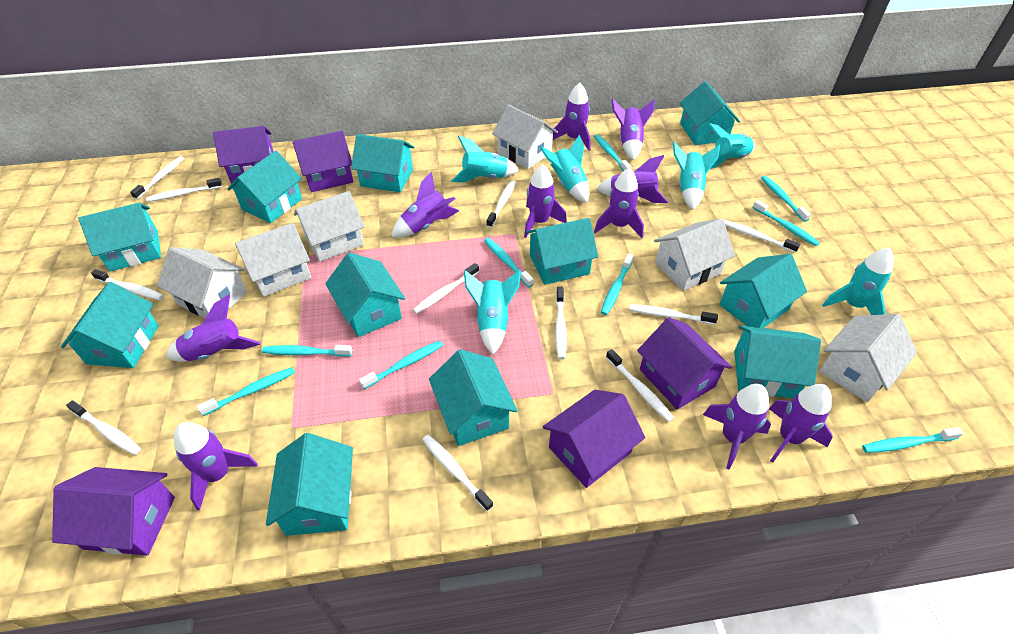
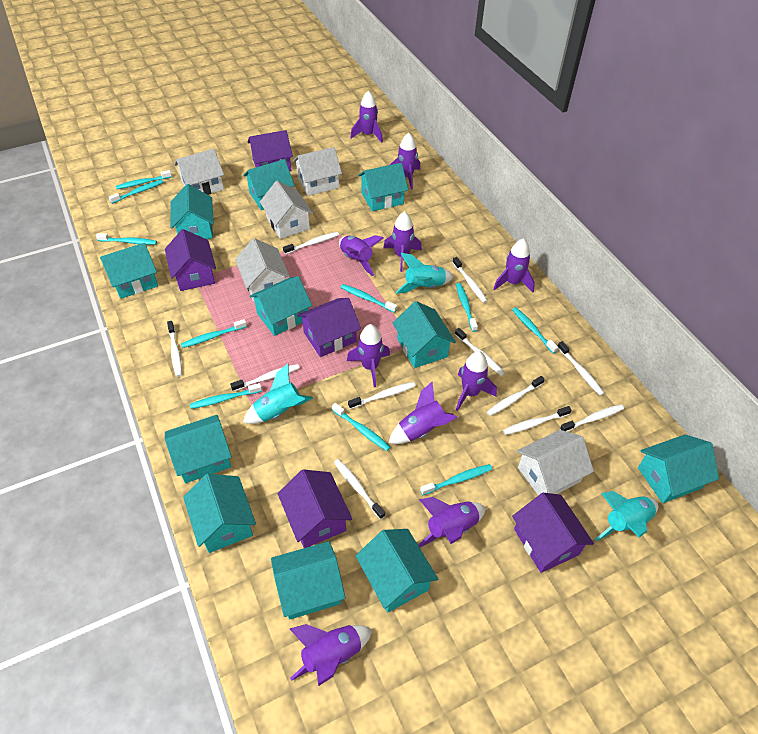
turquoise rocket: [451,135,519,182] [464,269,521,355] [540,135,589,203] [673,142,720,210] [708,123,755,169] [822,247,894,315] = 6 -> [243,364,313,424] [395,253,453,294] [595,491,658,541] = 3
turquoise toothbrush: [197,367,295,416] [262,345,353,357] [359,340,443,389] [484,238,534,287] [594,135,631,171] [601,253,634,315] [752,200,820,246] [761,176,811,222] [862,427,963,453] = 9 -> [96,233,157,245] [109,179,164,204] [116,170,172,189] [181,319,247,348] [190,383,262,409] [332,403,390,451] [341,284,397,313] [420,464,492,495] [456,283,478,332] [512,307,558,354] = 10
white house: [157,247,247,318] [235,223,311,297] [294,191,364,262] [492,104,558,169] [654,218,735,291] [819,314,917,402] = 6 -> [174,149,224,195] [235,238,290,301] [260,181,313,239] [293,147,342,196] [517,430,594,495] = 5

